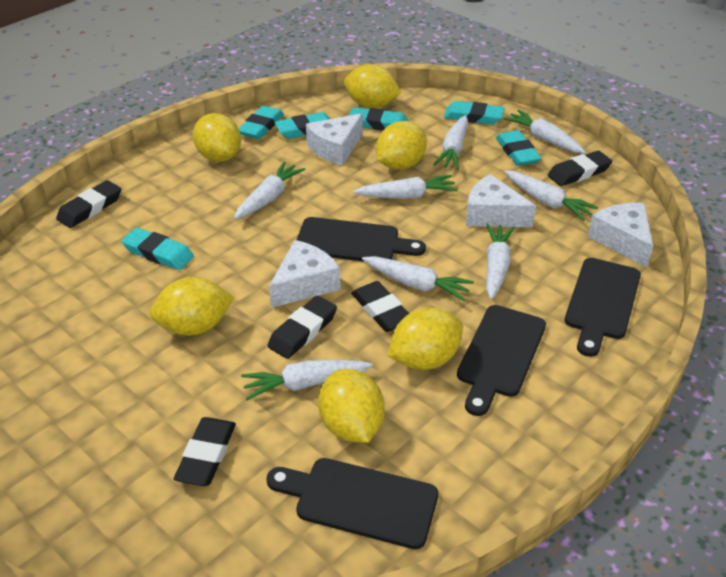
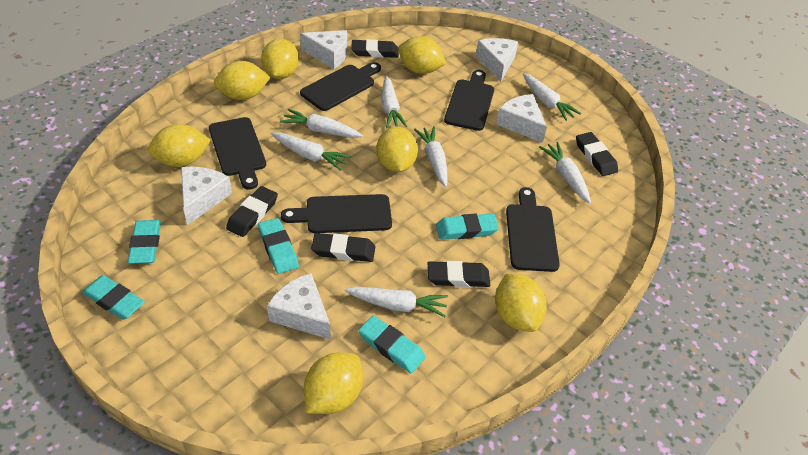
black cutting board: [266,458,438,549] [297,217,426,262] [457,305,546,416] [565,258,641,357] = 4 -> [209,117,266,190] [281,194,392,233] [300,62,381,111] [444,70,494,131] [506,187,560,272] = 5
turquoise eraser: [121,227,194,270] [239,106,284,139] [275,112,331,139] [349,107,409,131] [444,101,505,125] [496,130,542,166] = 6 -> [82,275,145,320] [128,220,161,264] [258,218,299,274] [359,316,426,373] [436,214,499,240] = 5
white carrot: [234,161,305,219] [241,360,373,400] [353,175,458,199] [362,256,474,301] [433,115,468,169] [486,223,515,300] [503,110,586,154] [504,171,598,221] = 8 -> [271,133,351,170] [280,109,363,138] [345,287,448,317] [381,76,407,128] [414,126,448,187] [523,73,581,121] [539,142,591,204] = 7
white cheese: [269,240,341,308] [306,113,363,165] [466,174,536,227] [588,203,653,268] = 4 -> [181,167,232,225] [267,273,331,340] [300,30,347,69] [476,38,518,82] [496,94,547,143] = 5
yellow lemon: [149,277,234,336] [193,113,241,162] [318,369,385,443] [344,64,401,108] [376,121,427,170] [388,308,463,370] = 6 -> [148,124,211,167] [214,61,271,100] [261,39,299,79] [304,352,363,414] [376,127,418,172] [398,36,446,74] [495,274,547,332] = 7

